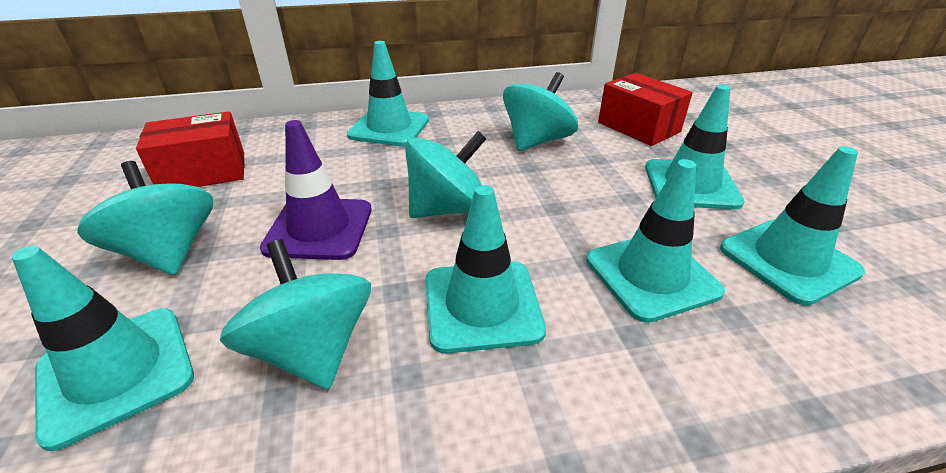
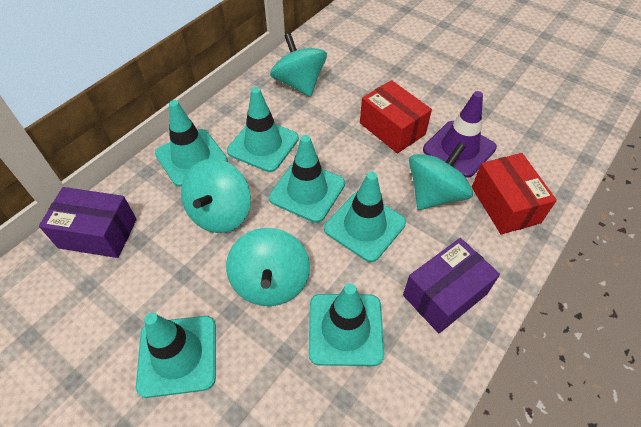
purple box: none = 0 -> [39,187,137,258] [403,238,500,333] = 2

